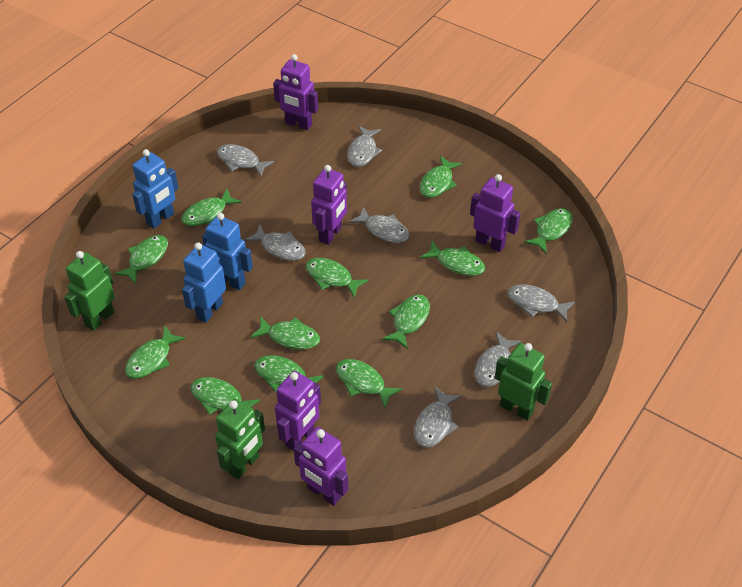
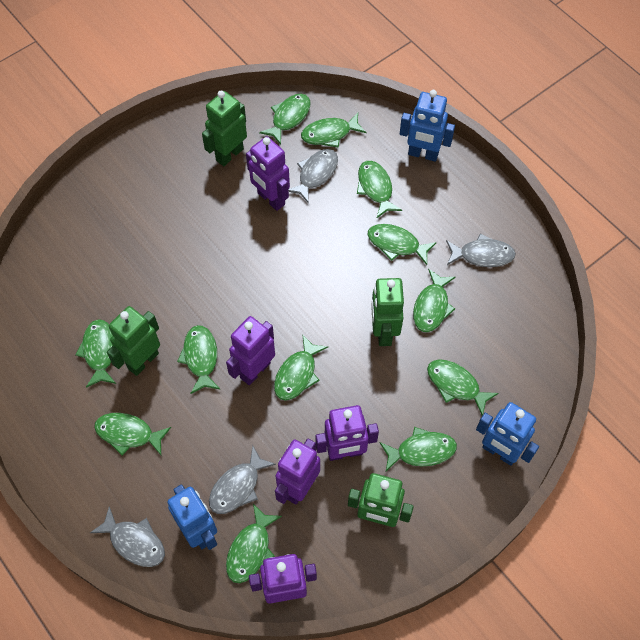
green robot: [64,251,115,331] [215,399,265,479] [495,343,552,421] = 3 -> [107,306,160,376] [202,91,247,166] [348,473,414,527] [371,278,404,346] = 4
grey fish: [217,144,274,177] [245,225,306,261] [347,126,382,167] [349,207,410,243] [414,386,462,448] [474,331,522,387] [507,284,575,322] = 7 -> [90,506,165,567] [209,446,276,514] [288,149,338,204] [446,233,516,267] = 4

